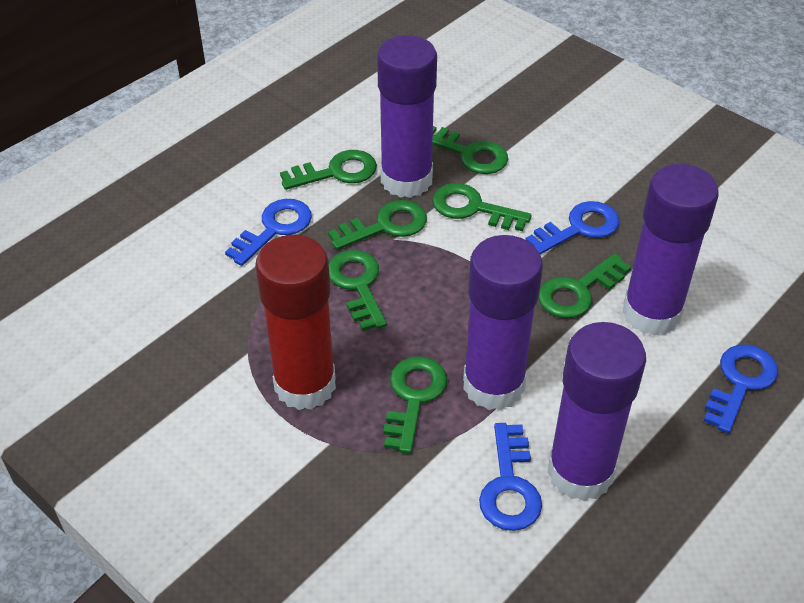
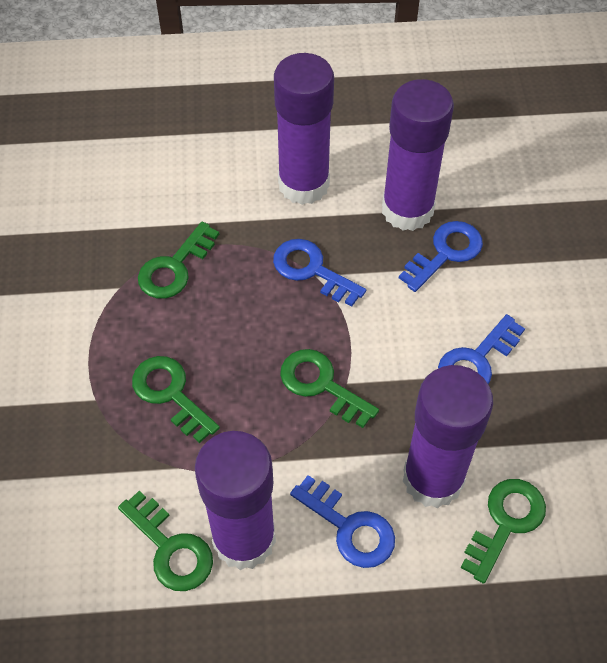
green key: [280,150,377,190] [328,200,427,250] [329,250,387,331] [383,356,448,454] [432,183,532,231] [433,126,508,174] [538,253,631,318] = 7 -> [118,491,213,591] [132,356,220,443] [138,221,219,299] [280,349,379,428] [461,479,546,584] = 5
red glue stick: [255,235,336,410] = 1 -> none = 0

